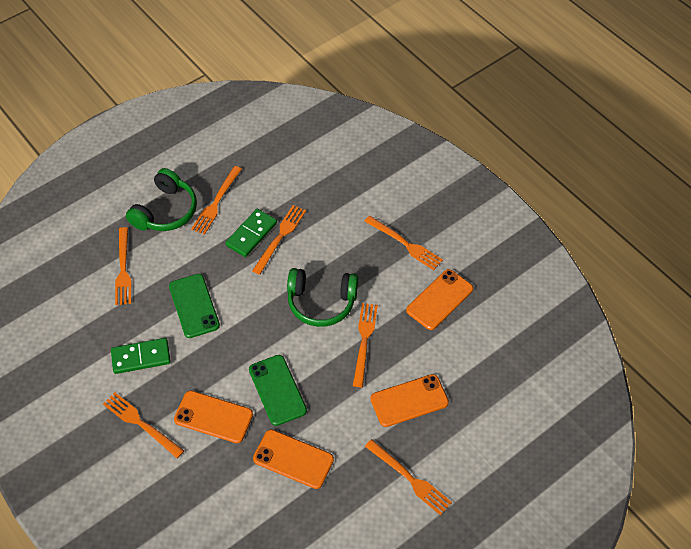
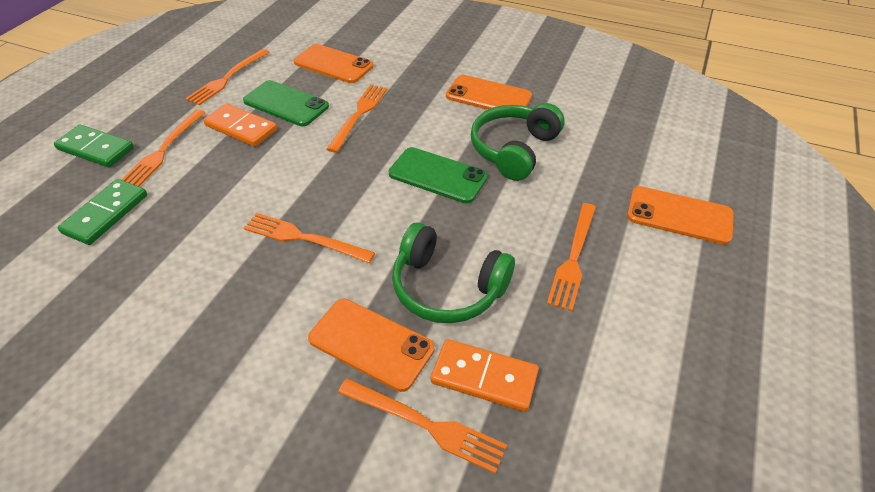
orange domino: none = 0 -> [203,103,277,147] [431,339,539,412] = 2
orange fork: [103,392,184,458] [115,227,131,305] [191,166,242,235] [252,205,306,275] [353,303,378,387] [364,216,443,270] [365,439,452,516] = 7 -> [121,109,205,186] [185,49,269,105] [244,213,375,263] [327,85,387,153] [338,378,507,474] [547,203,596,311] = 6

